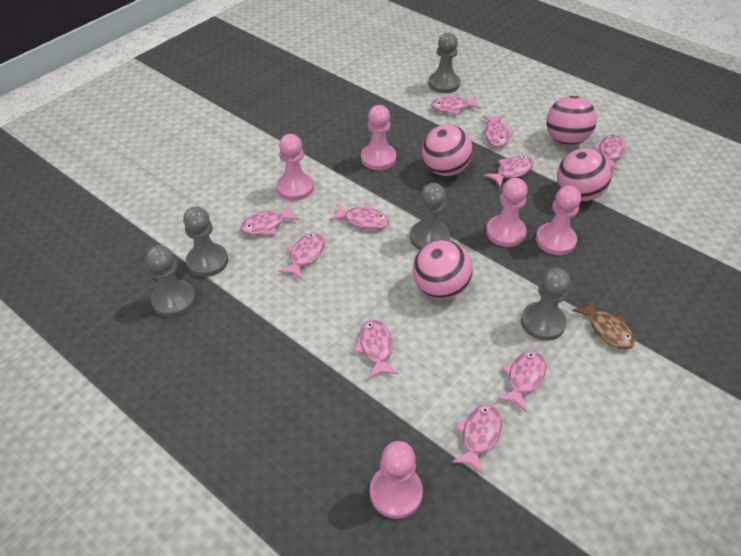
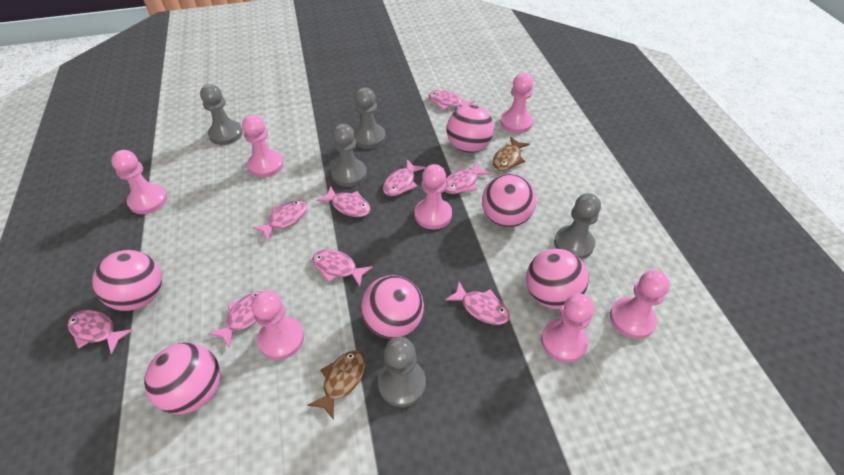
brown fish: [572,298,635,350] = 1 -> [307,350,365,420] [493,137,530,171] = 2
pink ball: [413,240,473,299] [422,125,473,176] [546,96,597,145] [557,148,612,201] = 4 -> [92,250,162,311] [144,343,220,414] [361,275,424,339] [447,105,494,153] [482,174,536,228] [526,249,588,309] = 6
pink fish: [240,205,300,235] [278,233,324,280] [329,204,389,230] [354,320,398,379] [431,96,481,115] [452,404,502,475] [482,115,514,147] [484,156,534,187] [497,351,546,412] [593,135,625,171] = 10 -> [68,310,133,354] [208,291,262,348] [252,200,307,241] [312,249,373,287] [317,186,371,217] [383,160,425,196] [428,90,475,110] [445,161,491,194] [445,282,510,325] = 9
pink pawn: [276,134,314,201] [361,105,396,170] [370,441,423,519] [486,178,528,247] [536,186,581,255] = 5 -> [111,150,167,214] [242,115,283,178] [251,290,304,360] [415,164,452,229] [500,73,533,133] [541,293,594,363] [610,270,670,339] = 7

